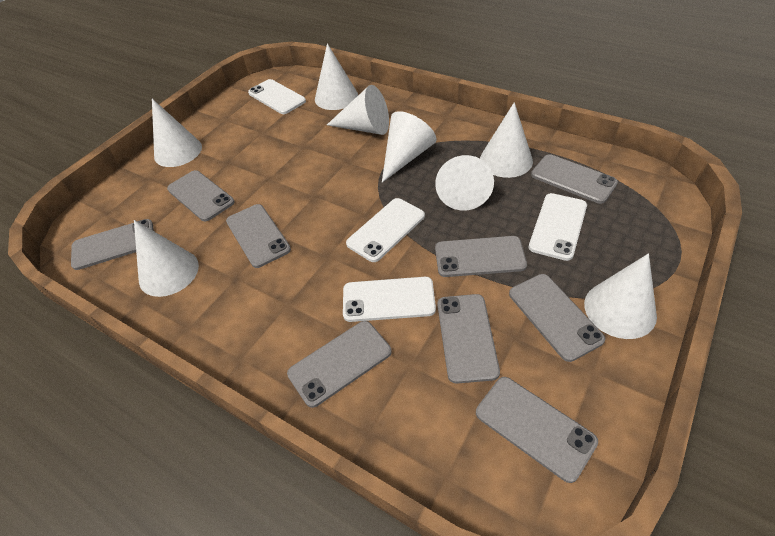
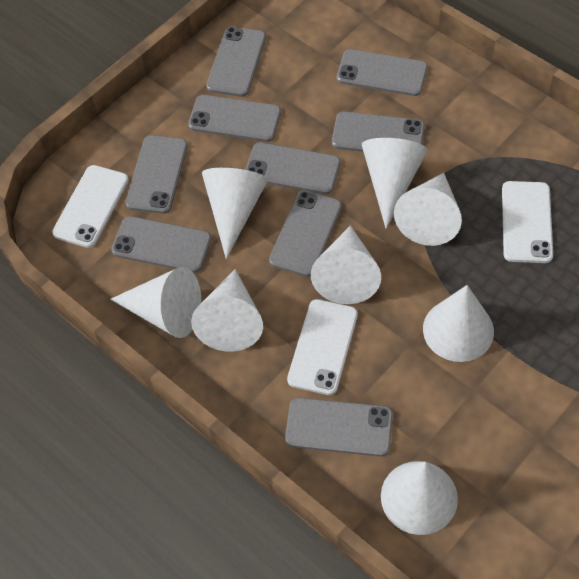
white phone: [248,79,306,114] [343,277,436,322] [346,198,425,262] [529,193,587,261] = 4 -> [52,165,129,248] [287,299,358,395] [502,181,553,263] = 3

